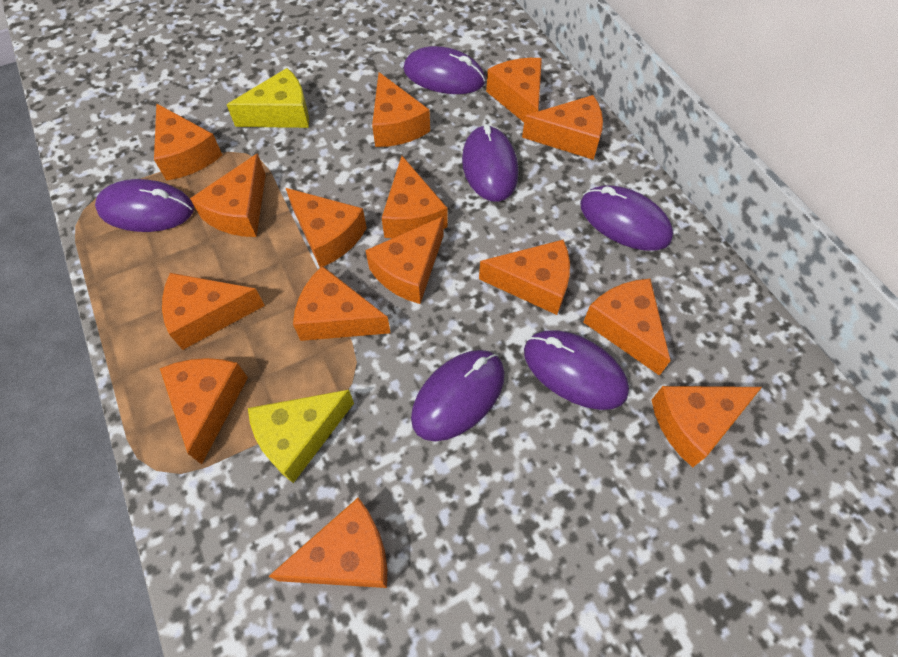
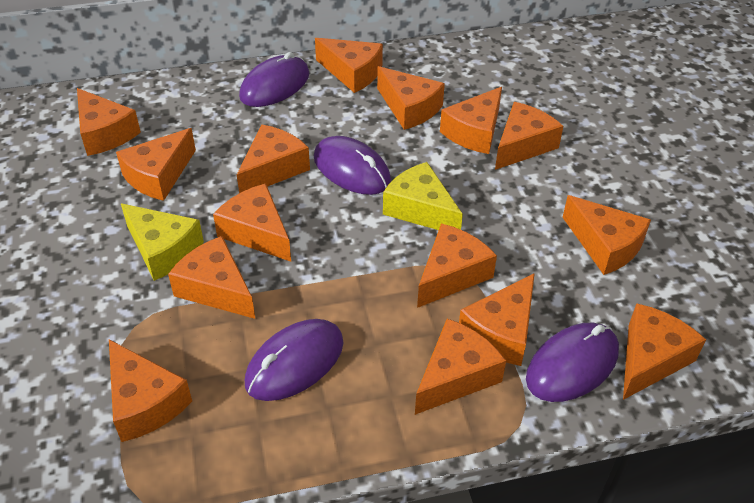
purple mouse: [95,179,194,232] [404,46,485,94] [411,350,505,441] [462,124,518,202] [524,330,629,410] [580,185,673,251] = 6 -> [239,52,309,107] [245,319,343,401] [314,136,391,195] [526,323,619,402] = 4

